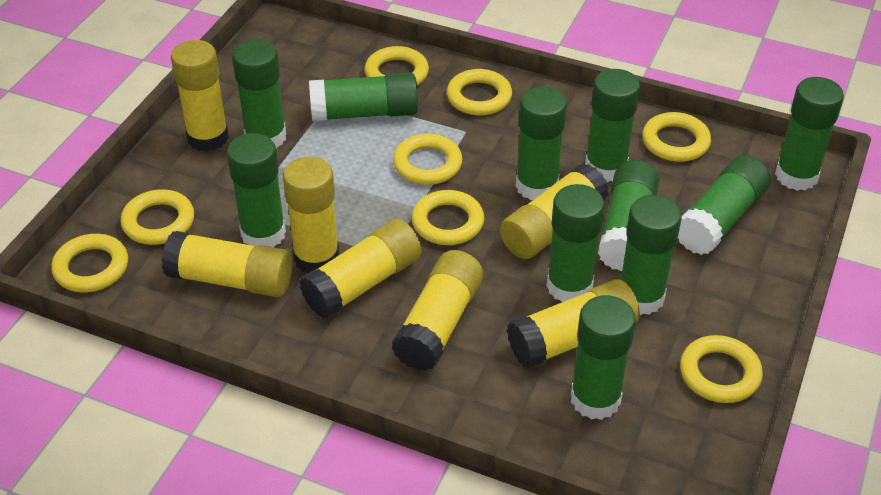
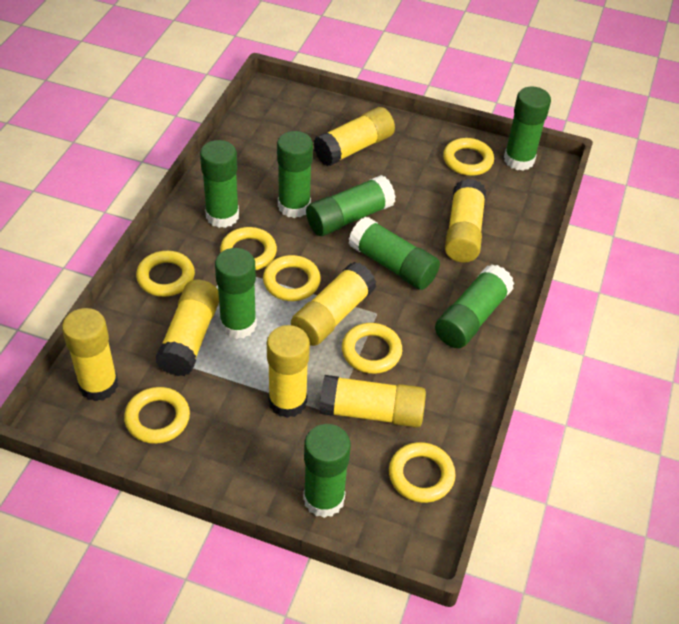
green glue stick: [227,133,286,247] [232,39,286,149] [309,73,418,121] [516,87,567,200] [546,184,605,302] [571,295,636,420] [585,69,640,182] [598,160,659,271] [621,195,681,315] [678,156,770,255] [775,77,844,191] = 11 -> [200,140,239,228] [215,248,257,339] [277,131,313,218] [303,424,351,518] [306,175,395,236] [348,217,440,290] [435,264,514,348] [504,86,551,171] = 8
yellow ring: [51,234,128,293] [121,189,194,245] [365,46,429,86] [393,134,462,185] [412,190,484,245] [447,69,512,115] [642,112,711,162] [680,335,763,403] = 8 -> [124,387,190,444] [136,251,195,297] [220,227,277,270] [263,255,321,301] [342,323,402,374] [389,442,456,503] [443,138,494,176] = 7

